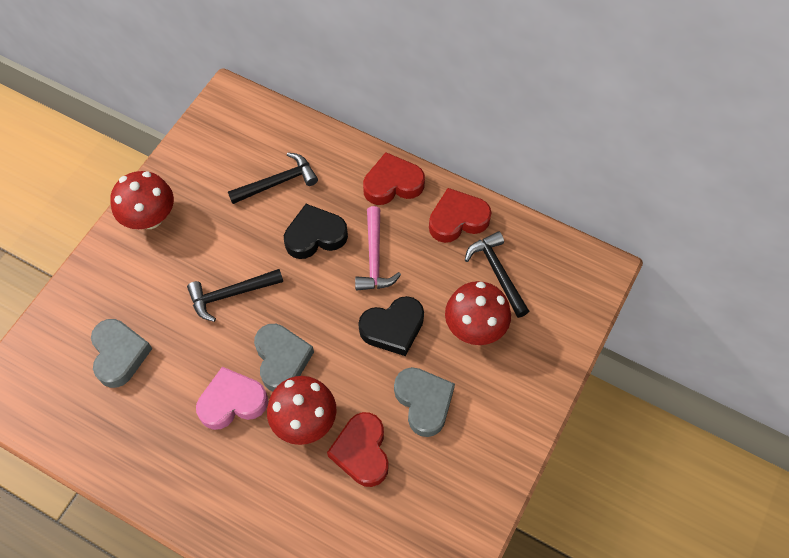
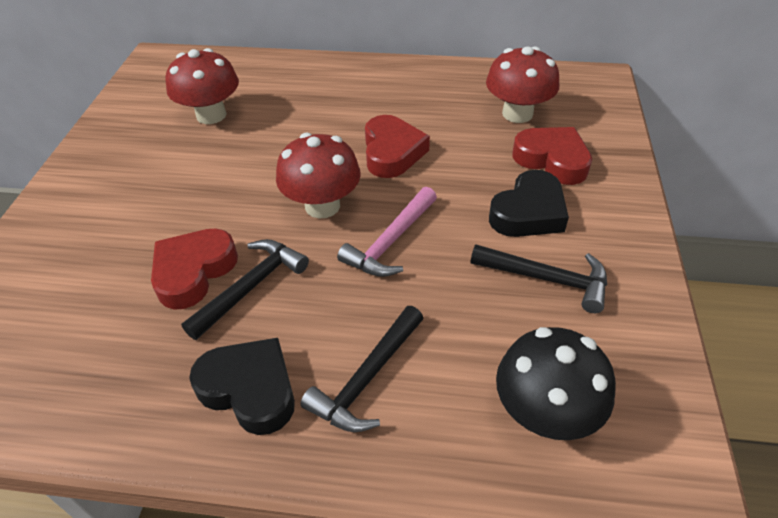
black mushroom: none = 0 -> [496,327,616,440] = 1
grey heart: [91,319,152,388] [254,324,314,391] [394,367,455,437] = 3 -> none = 0
pink heart: [196,367,268,430] = 1 -> none = 0

